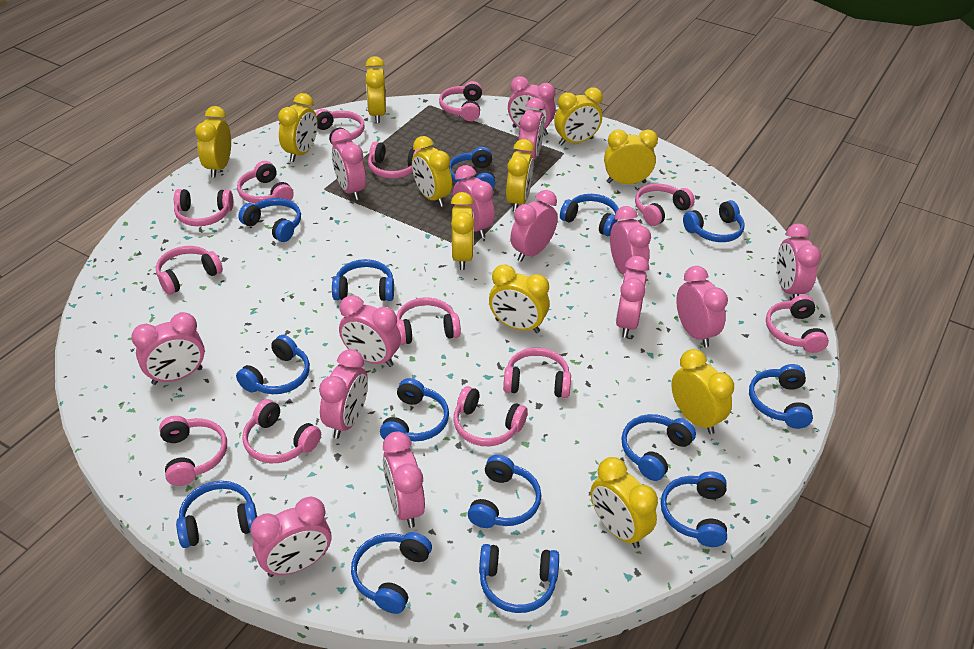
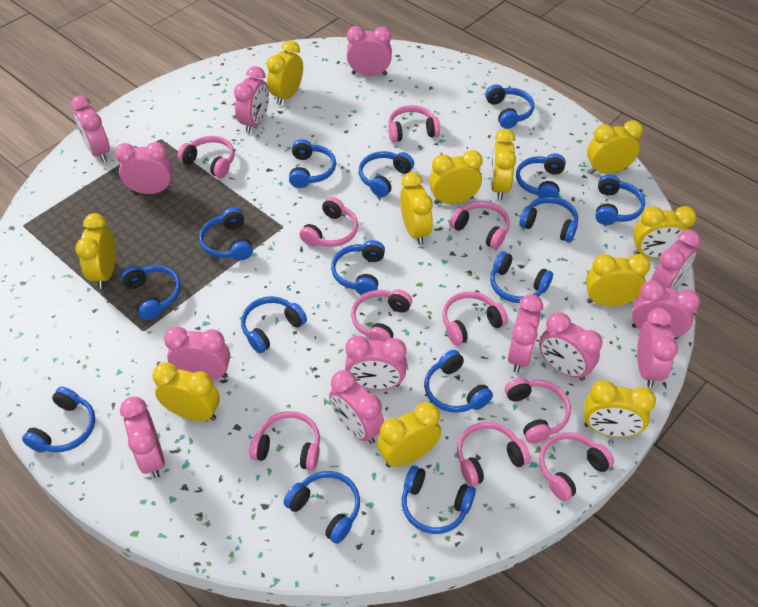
blue headphones: [176,481,257,548] [236,335,310,394] [238,198,301,242] [332,259,394,301] [351,532,432,614] [380,378,449,441] [449,147,495,188] [468,455,541,528] [479,544,559,613] [560,194,619,236] [621,414,696,481] [661,471,727,547] [683,200,745,242] [749,364,813,429] = 14 -> [22,387,95,452] [121,265,181,320] [199,208,253,260] [241,296,307,353] [284,471,360,544] [289,139,336,188] [331,240,385,295] [359,151,414,197] [402,466,476,534] [424,350,493,413] [485,84,534,129] [490,251,553,303] [516,153,566,198] [519,196,578,243] [595,174,645,225] = 15
pink clock: [131,312,205,385] [250,496,331,577] [319,349,368,439] [331,129,366,200] [339,295,401,367] [383,431,425,528] [453,165,495,238] [508,76,555,136] [510,190,558,262] [518,98,545,160] [610,206,651,275] [616,256,649,338] [676,266,728,347] [777,223,821,298] = 14 -> [71,95,110,162] [115,142,172,194] [120,397,165,478] [164,326,230,380] [234,66,269,133] [329,370,384,444] [345,336,407,390] [347,26,392,76] [508,294,543,373] [539,312,602,381] [632,280,700,339] [637,308,678,388] [651,230,701,290] = 13
pink headphones: [156,246,223,295] [159,416,227,486] [174,189,233,226] [237,161,294,204] [242,399,321,463] [315,109,365,145] [368,142,421,179] [396,297,461,345] [439,81,482,121] [453,386,528,446] [503,348,571,398] [635,184,695,226] [766,295,829,353] = 13 -> [177,136,234,178] [249,411,320,471] [299,197,358,247] [351,289,412,342] [388,105,440,142] [442,291,508,345] [449,201,510,249] [457,422,531,486] [505,378,571,444] [539,433,614,501] = 10

